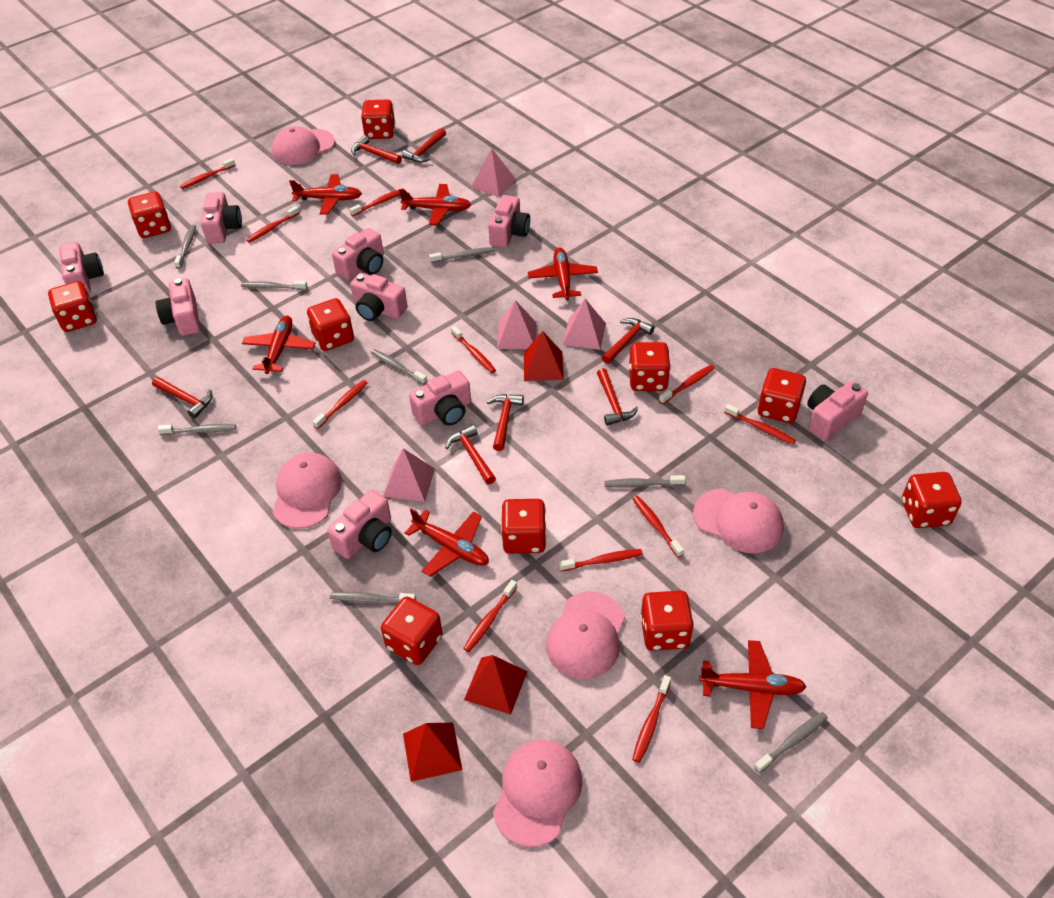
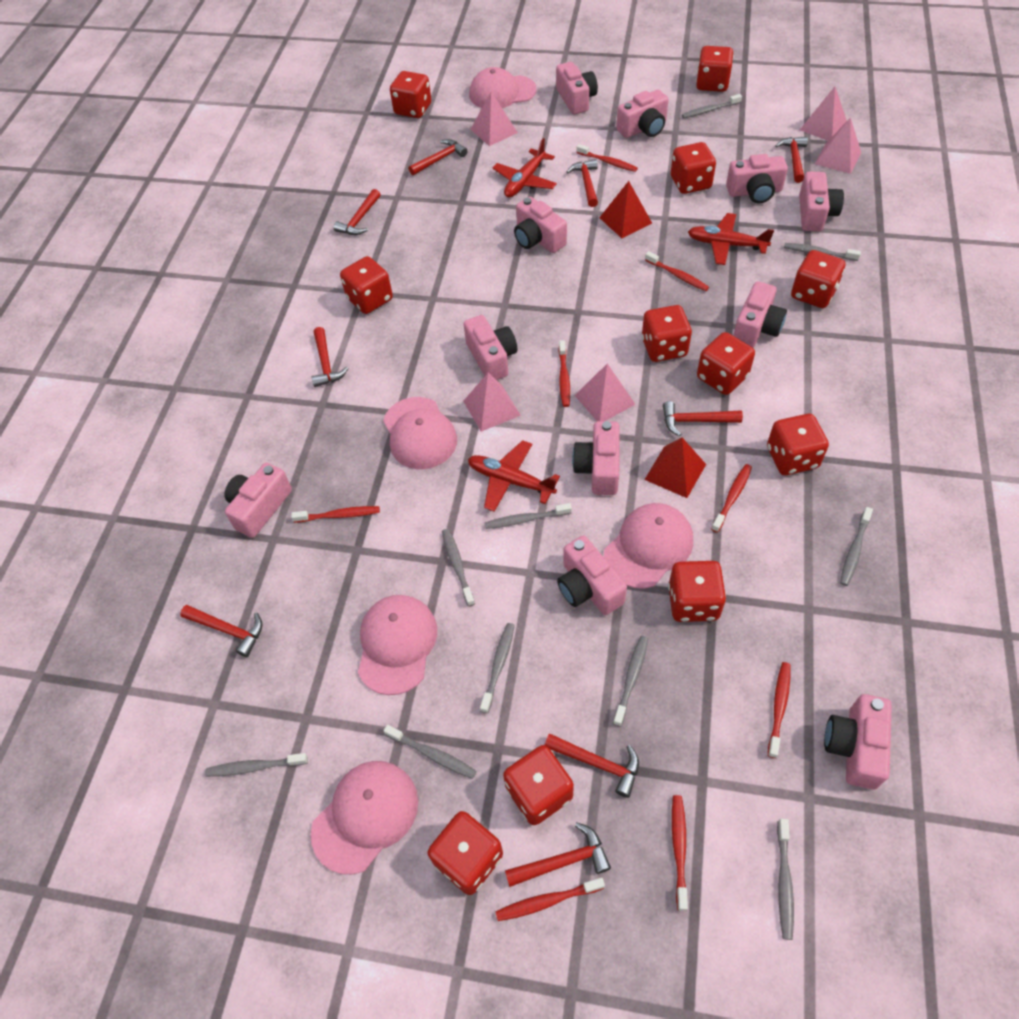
grey toothbrush: [158,424,236,435] [174,225,196,269] [241,281,307,290] [330,592,416,603] [371,349,427,385] [429,247,495,263] [604,475,686,488] [754,712,828,773] = 8 -> [205,753,308,777] [384,725,476,779] [442,529,475,607] [480,623,515,713] [485,503,572,529] [613,636,648,727] [682,94,742,118] [777,819,794,940] [784,243,861,261] [840,507,873,586] = 10
pink camera: [59,242,104,293] [156,278,200,336] [201,192,242,244] [327,490,392,559] [332,228,384,280] [350,273,408,321] [409,371,471,425] [488,195,530,248] [807,381,868,440] = 9 -> [224,463,292,538] [464,315,517,380] [514,197,567,253] [556,62,598,114] [557,535,627,615] [572,421,619,495] [616,90,669,138] [726,154,788,203] [733,281,787,348] [799,172,844,231] [824,694,892,790] = 11
pink pyramid: [383,448,435,502] [471,149,516,197] [497,300,536,349] [562,299,606,350] = 4 -> [463,372,521,432] [470,92,518,146] [575,364,636,421] [800,87,847,141] [815,117,861,174] = 5
red dice: [48,281,97,332] [128,192,171,238] [307,298,354,351] [361,99,395,139] [381,597,443,665] [501,499,546,554] [629,342,671,391] [640,590,694,651] [758,368,806,423] [902,472,962,528] = 10 -> [340,256,393,314] [390,71,431,118] [428,811,503,895] [503,745,574,825] [642,305,692,362] [668,561,726,622] [671,142,716,194] [696,46,734,92] [697,332,755,395] [767,414,829,475] [791,250,845,308] = 11
red hammer: [152,377,213,419] [351,135,402,164] [402,128,446,162] [445,425,496,485] [487,394,524,451] [597,368,638,426] [602,318,654,364] = 7 -> [180,605,262,657] [312,327,348,387] [334,189,381,235] [408,139,467,175] [505,823,611,887] [545,734,639,798] [566,159,598,207] [663,401,743,436] [775,137,808,183] = 9
red plane: [242,316,315,374] [289,174,362,215] [399,184,471,225] [405,508,489,577] [528,247,598,300] [699,640,807,729] = 6 -> [468,440,560,511] [492,138,557,198] [688,213,774,265] = 3
red pyramid: [403,723,462,782] [464,655,527,715] [524,331,564,381] = 3 -> [599,181,652,238] [644,438,706,498] = 2
red toothbrush: [180,158,236,189] [246,206,300,243] [312,380,368,429] [350,188,403,216] [451,326,496,373] [463,580,517,652] [559,549,643,572] [632,675,671,763] [633,496,684,558] [659,364,715,404] [724,404,796,444] = 11 -> [291,506,380,523] [495,878,605,921] [558,340,570,407] [576,144,638,172] [645,251,709,291] [672,795,688,911] [711,464,752,533] [768,662,791,758] = 8

